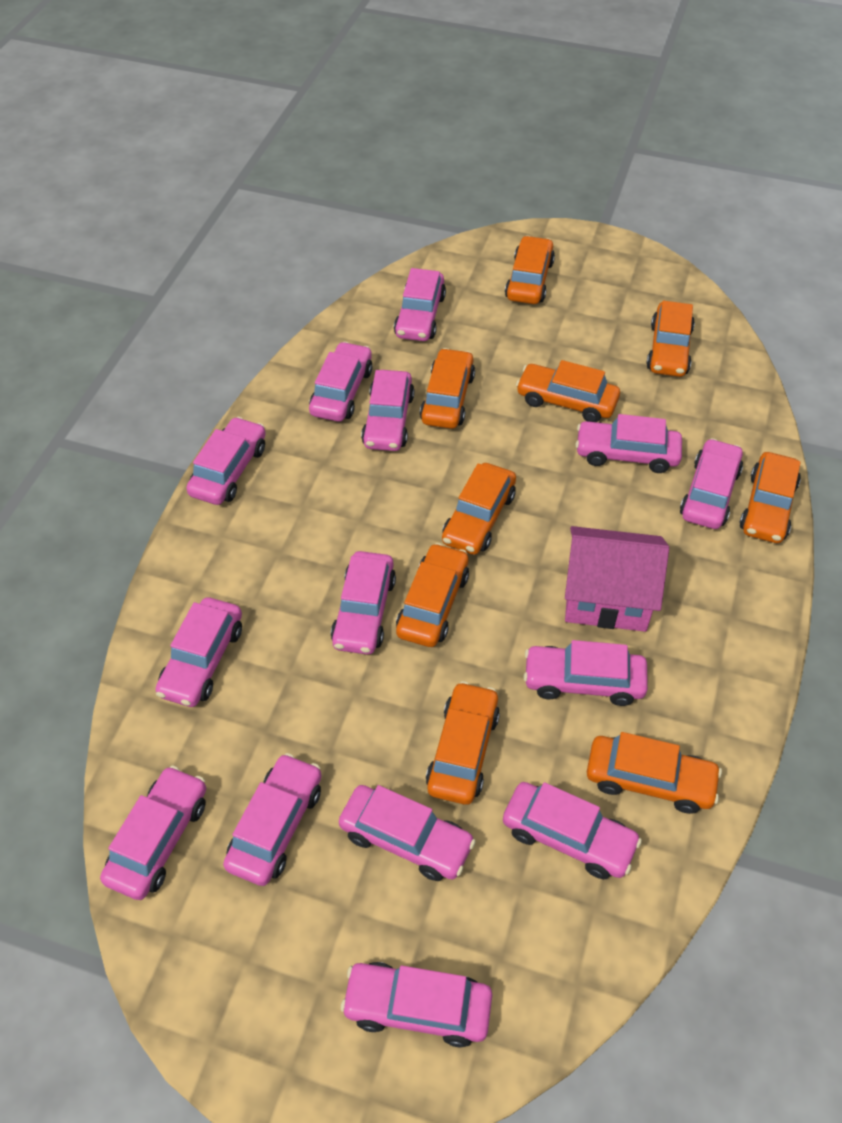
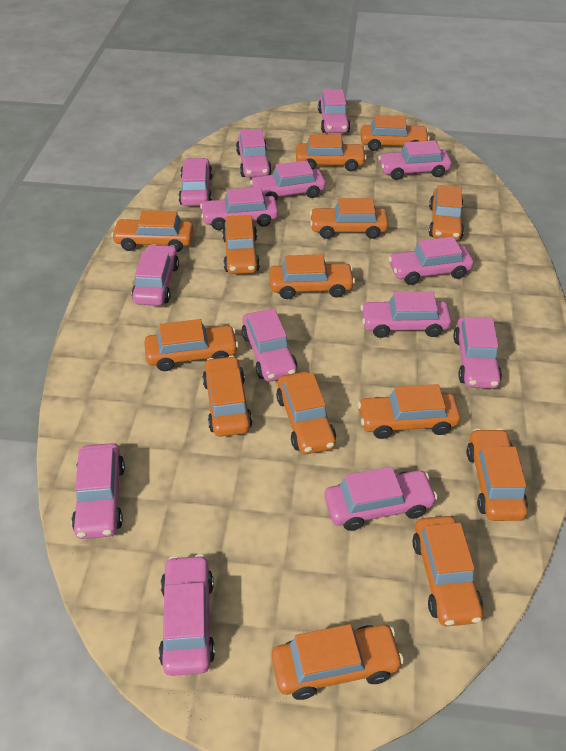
orange car: [396,543,469,647] [420,348,475,429] [426,681,500,805] [442,463,516,555] [505,236,555,304] [516,360,620,422] [587,732,722,814] [646,301,695,377] [740,452,801,543] = 9 -> [111,210,194,252] [144,319,239,371] [202,356,253,437] [222,215,260,274] [269,254,355,299] [272,624,404,700] [276,372,336,454] [296,134,367,171] [310,198,388,239] [358,384,460,439] [360,116,430,151] [412,516,483,626] [429,185,464,240] [467,428,528,521] = 14
pink house: [565,526,669,632] = 1 -> none = 0

